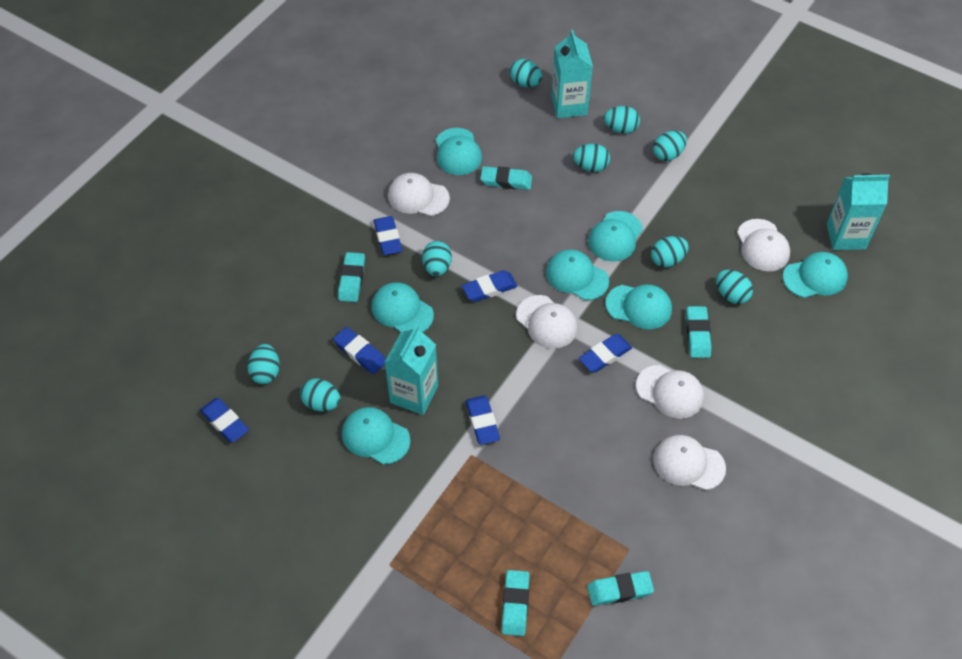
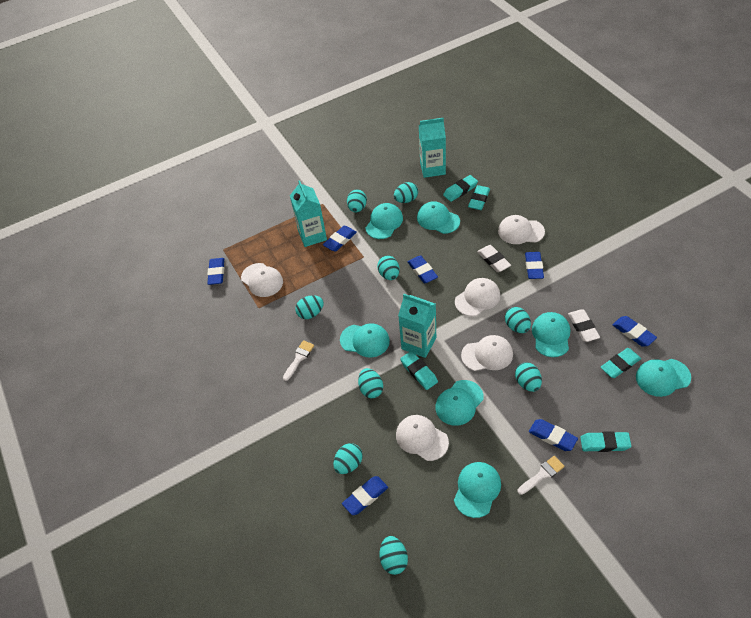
blue eraser: [200,398,249,443] [333,327,386,374] [374,216,402,255] [462,270,518,302] [466,395,500,445] [579,334,632,373] = 6 -> [207,258,224,285] [323,226,357,251] [342,476,388,515] [407,255,438,283] [525,252,544,279] [529,419,578,451] [612,316,657,347] = 7
white brush: none = 0 -> [283,340,314,381] [518,456,565,495] = 2
white eraser: none = 0 -> [477,245,511,272] [568,310,600,342] = 2

